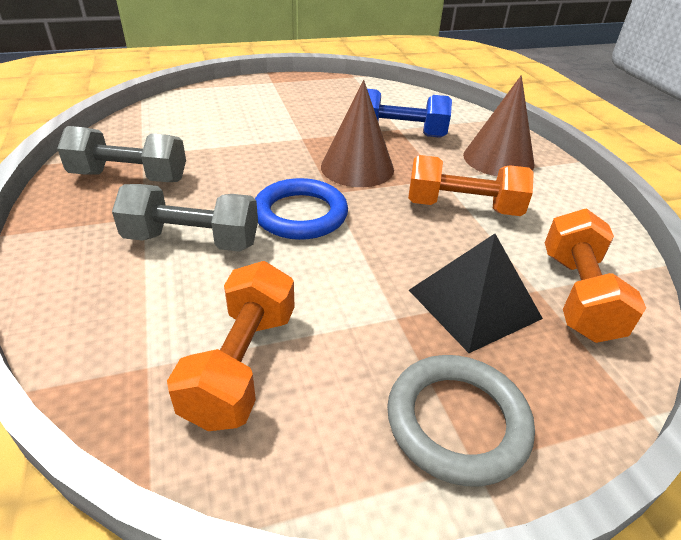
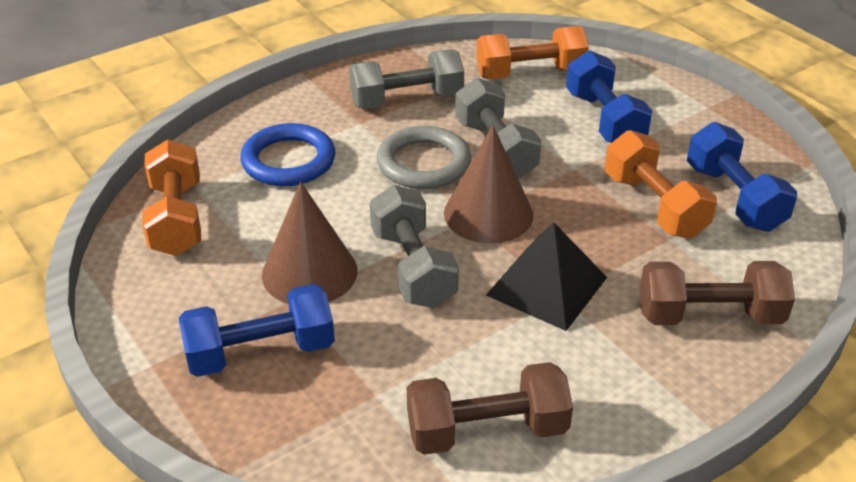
blue dumbbell: [367,89,452,138] = 1 -> [179,284,335,377] [566,50,652,143] [687,122,797,232] = 3
brown dumbbell: none = 0 -> [407,362,573,455] [640,261,795,325] = 2
grey dumbbell: [57,126,186,182] [112,184,258,252] = 2 -> [349,50,464,109] [370,185,459,308] [455,78,541,179] = 3

